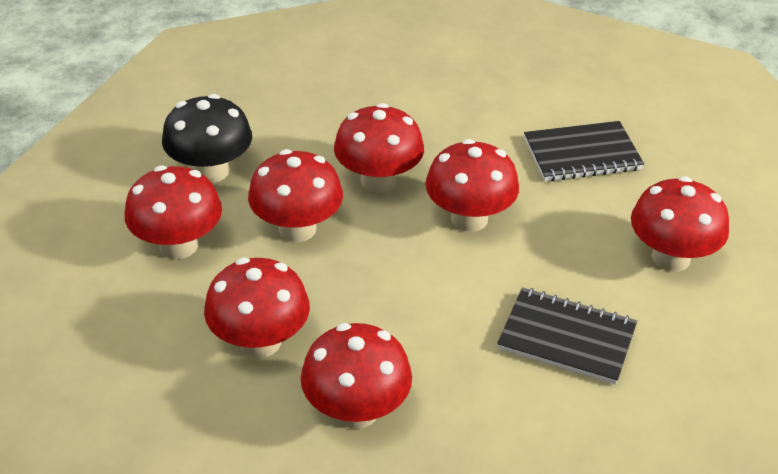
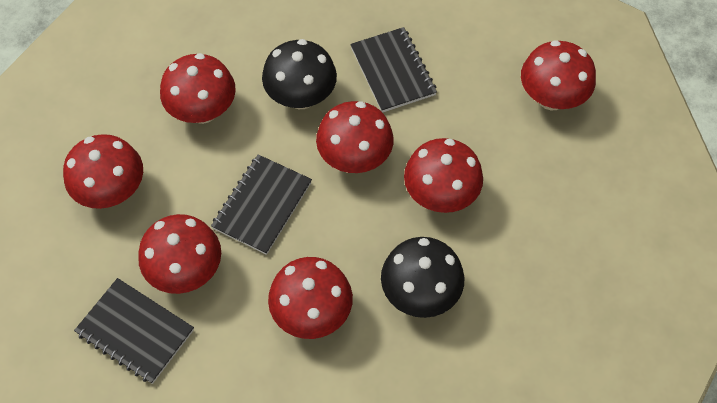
black mushroom: [162,94,252,183] = 1 -> [262,39,337,109] [381,237,464,318] = 2
black notebook: [497,288,637,385] [524,121,644,181] = 2 -> [74,278,194,384] [211,155,312,255] [350,27,437,113] = 3

